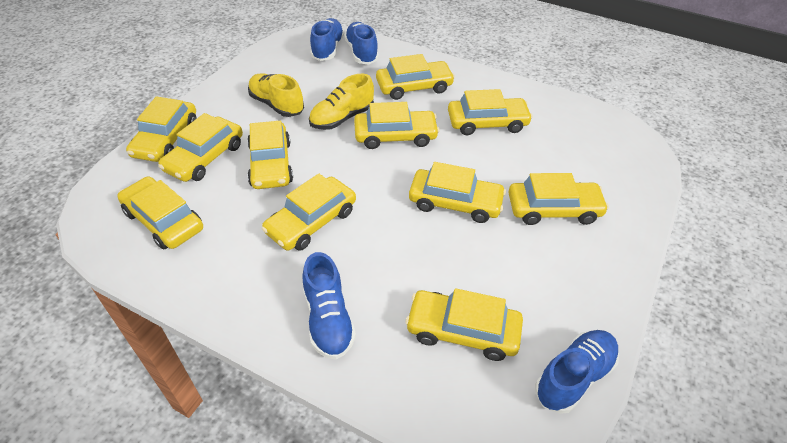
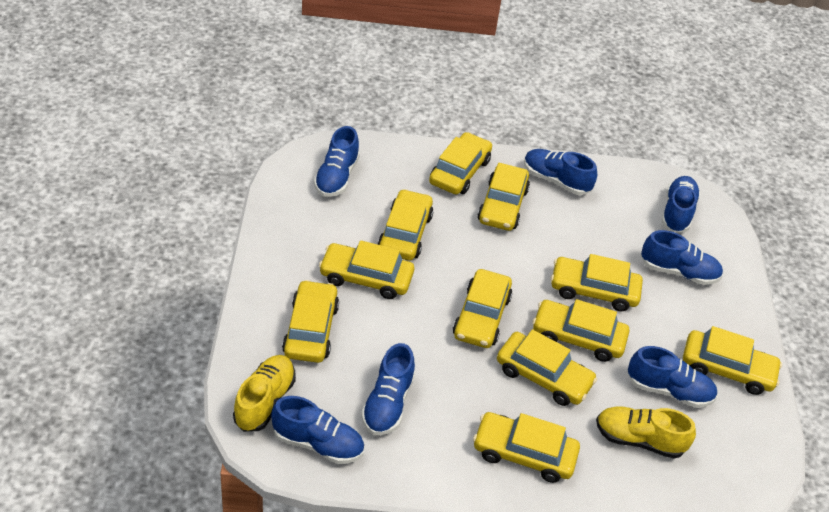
blue shoe: [302,252,356,360] [310,18,345,61] [344,22,379,64] [535,330,619,414] = 4 -> [271,396,364,464] [314,126,360,197] [361,343,415,435] [524,149,597,195] [628,346,718,408] [641,230,723,285] [661,176,700,233] = 7

